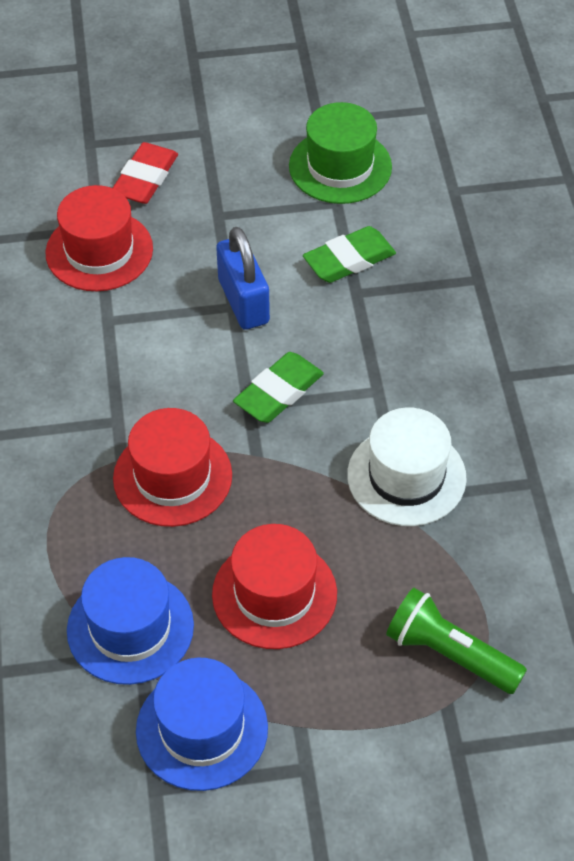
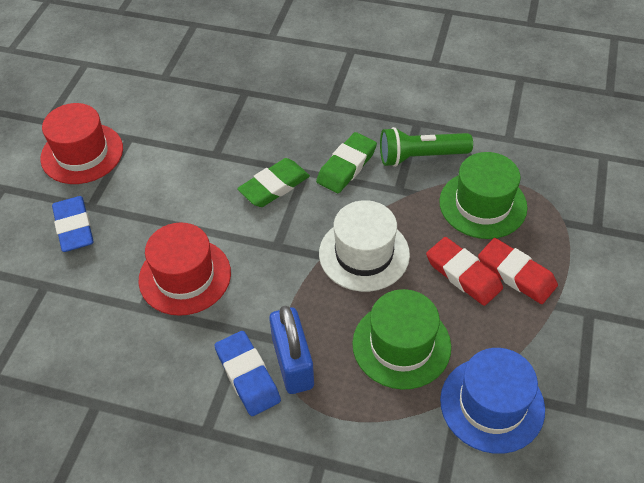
blue eraser: none = 0 -> [52,196,94,252] [214,331,281,416] = 2
blue hat: [67,557,194,685] [136,658,268,791] = 2 -> [440,348,545,454] = 1
green hat: [289,102,392,204] = 1 -> [352,289,451,390] [439,152,527,239] = 2
red eraser: [113,142,178,204] = 1 -> [426,237,503,306] [478,238,558,304] = 2
red hat: [46,185,153,291] [113,408,232,527] [212,524,337,649] = 3 -> [40,103,123,184] [139,223,231,316] = 2

